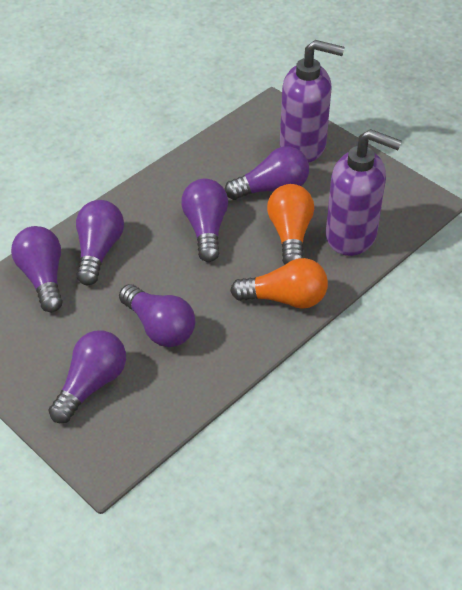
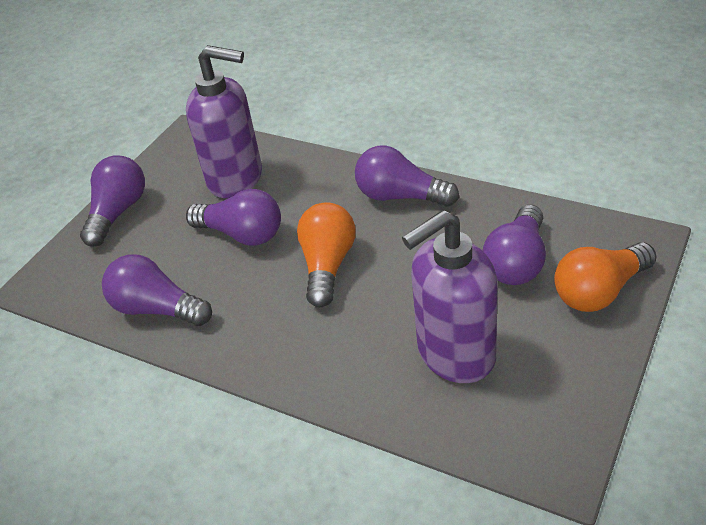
purple light bulb: [11,226,63,312] [48,330,126,423] [76,200,124,285] [119,284,196,347] [181,179,228,262] [225,146,309,200] = 6 -> [80,156,145,247] [102,254,212,326] [186,189,281,246] [355,145,459,207] [482,205,546,285] = 5

